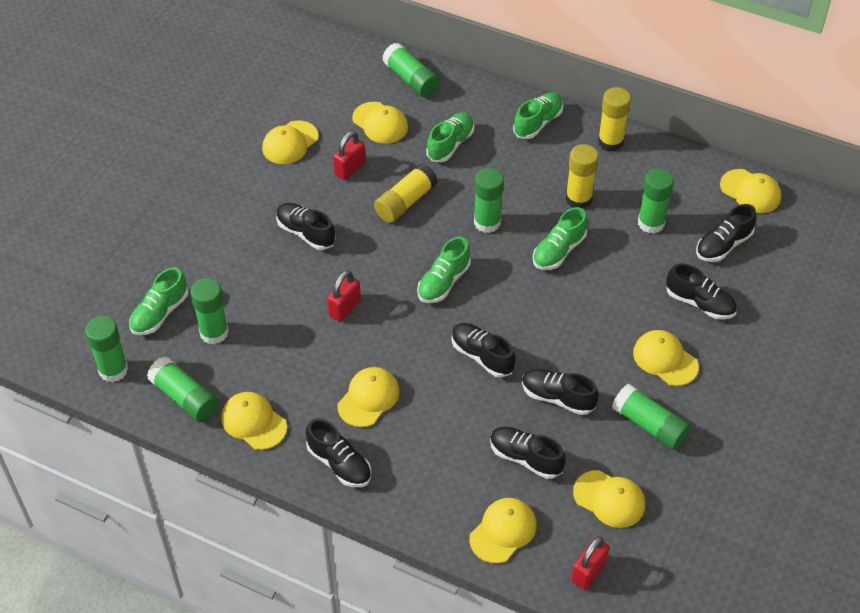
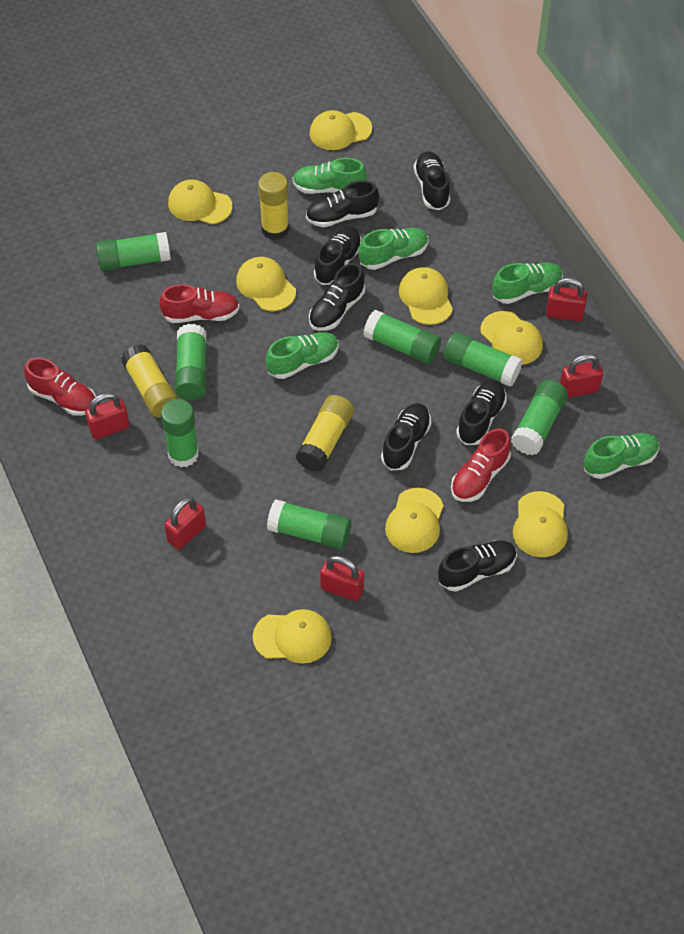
red padlock: [327,270,361,322] [333,131,366,180] [571,536,610,590] = 3 -> [85,392,130,439] [164,497,206,550] [320,555,364,601] [546,278,587,321] [560,354,603,398] = 5
red shoe: none = 0 -> [24,357,96,416] [159,284,240,323] [451,428,511,502] = 3

